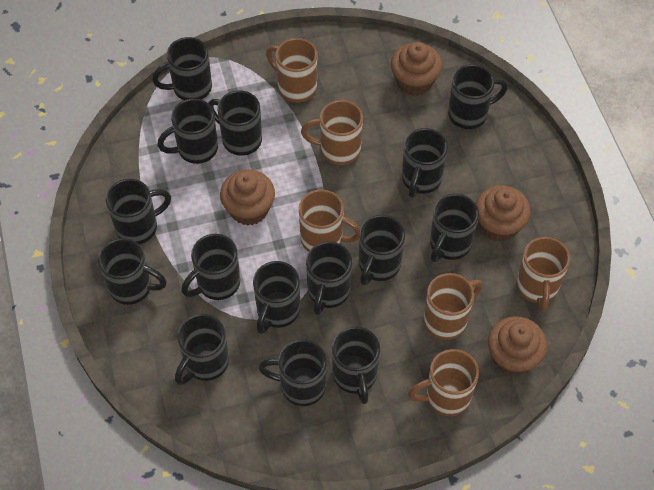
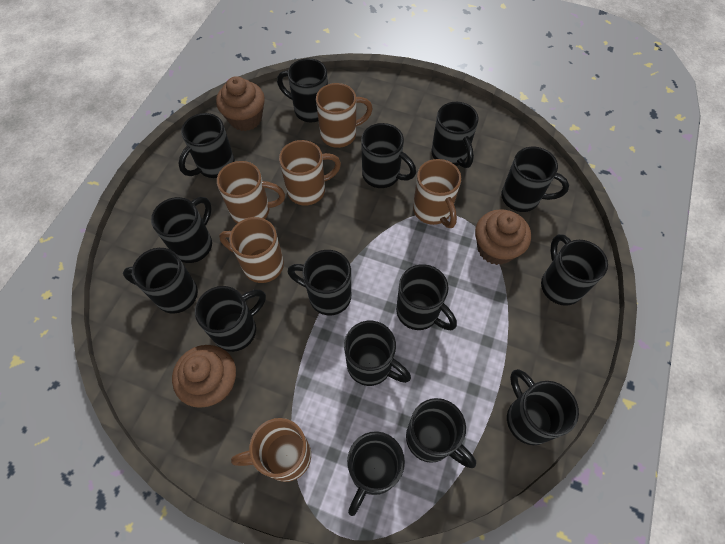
brown cupcake: [220,170,275,226] [391,42,442,96] [476,185,531,242] [488,316,547,376] = 4 -> [172,345,236,408] [216,76,265,131] [475,209,531,265] = 3

